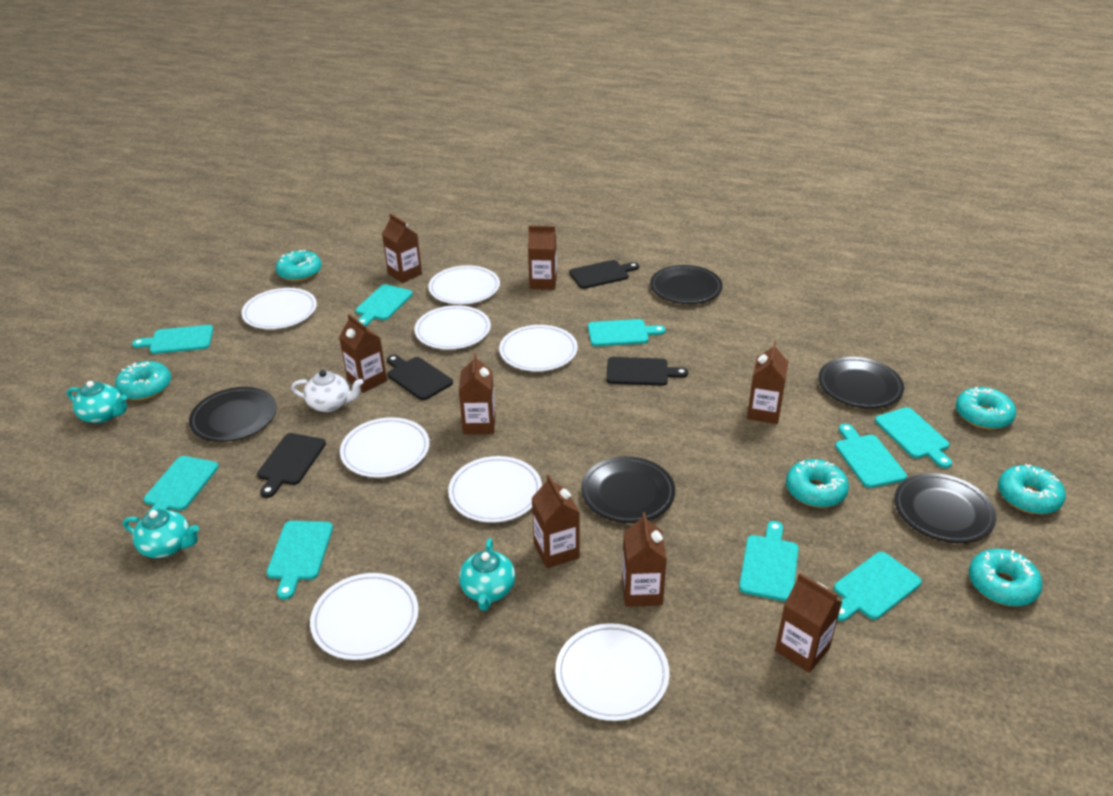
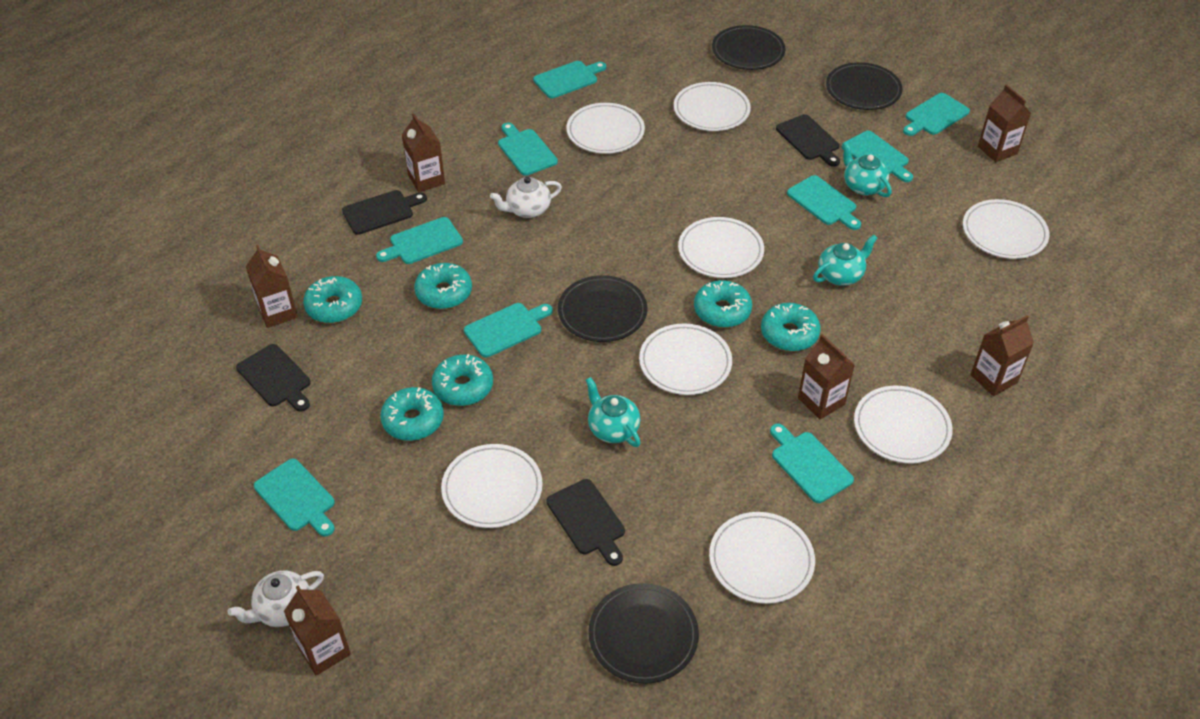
black plate: [189,387,277,442] [581,456,675,523] [650,265,723,304] [818,357,904,409] [894,473,996,543] = 5 -> [558,275,647,342] [588,583,699,684] [712,25,785,70] [826,62,903,110] = 4
brown carton: [339,314,387,393] [382,214,422,283] [459,353,495,435] [528,226,557,290] [532,474,580,568] [622,512,667,607] [747,341,788,424] [775,573,842,673] = 8 -> [246,245,298,328] [284,586,351,675] [402,114,445,192] [798,334,855,420] [970,315,1034,396] [978,84,1031,162] = 6
white teapot: [291,370,364,412] = 1 -> [227,571,324,627] [490,177,562,218] = 2

